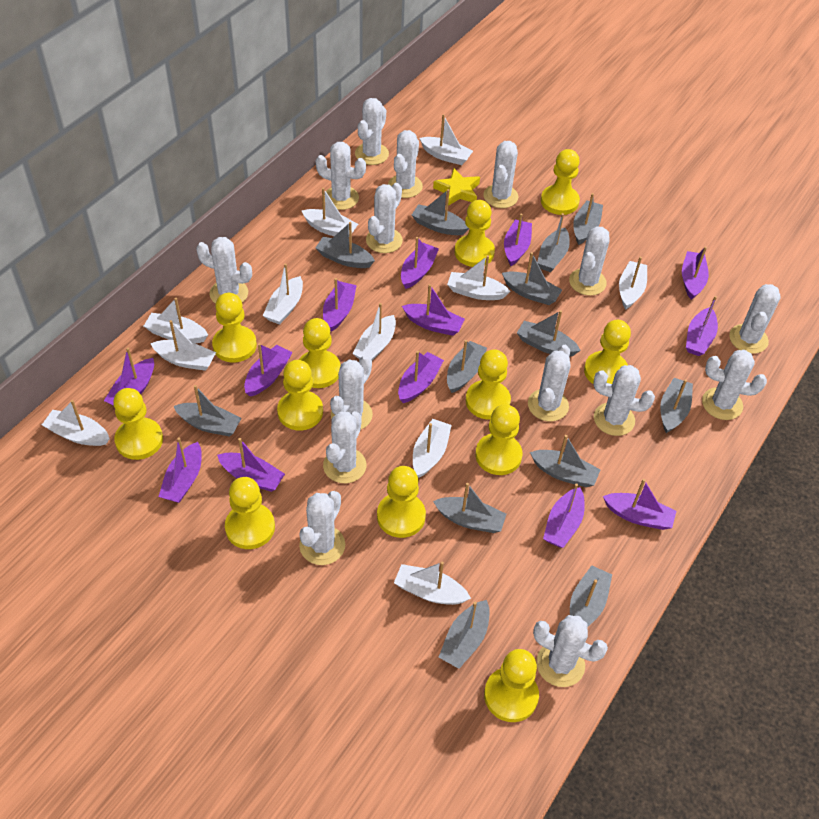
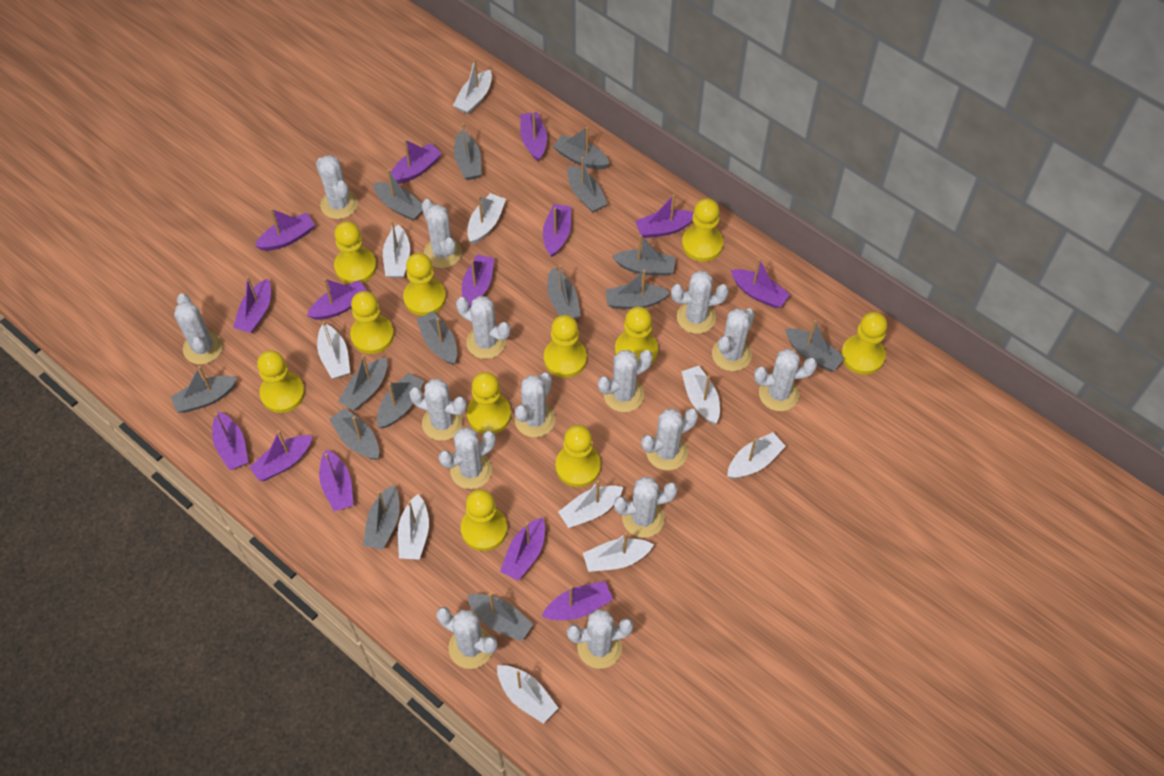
grey boat: [174,385,241,437] [315,222,375,268] [412,189,469,235] [433,483,506,533] [439,600,490,669] [447,340,487,393] [502,252,562,305] [517,310,581,357] [530,435,601,487] [537,213,570,272] [570,565,612,626] [573,193,603,245] [660,378,693,433] = 13 -> [171,366,237,413] [329,408,379,460] [338,355,387,411] [363,485,400,550] [373,169,423,221] [377,373,424,429] [416,311,457,365] [454,123,482,180] [467,593,533,642] [547,265,581,319] [553,127,610,169] [568,157,608,213] [605,270,670,309] [612,235,676,276] [785,320,845,371] = 15
purple boat: [104,348,154,406] [158,437,202,503] [217,438,285,492] [244,343,293,397] [323,278,357,332] [398,351,444,403] [401,237,439,289] [402,284,465,336] [504,213,532,266] [543,483,585,548] [603,479,676,530] [682,247,709,300] [686,296,718,356] = 13 -> [212,412,248,470] [233,276,271,333] [249,430,312,481] [255,208,315,251] [307,278,367,320] [319,449,354,511] [391,139,442,184] [462,254,495,308] [500,517,545,581] [520,112,547,162] [542,581,613,620] [543,204,571,257] [635,194,694,238] [731,258,790,308] = 14
white boat: [42,400,110,446] [144,298,208,343] [150,320,216,371] [263,264,303,325] [302,188,358,236] [352,303,396,360] [394,561,471,605] [413,419,452,478] [419,115,473,165] [447,255,510,300] [619,257,647,310] = 11 -> [317,321,350,379] [383,221,410,278] [398,494,429,560] [453,59,492,114] [467,193,506,244] [497,665,558,724] [558,480,623,528] [583,532,654,572] [681,366,720,424] [727,432,786,479] = 10
yellow pawn: [113,388,163,460] [212,293,257,363] [225,477,275,549] [277,360,323,430] [299,318,341,388] [377,466,426,538] [454,200,495,267] [466,349,511,420] [475,404,523,475] [484,649,539,722] [541,149,580,215] [584,320,631,384] = 12 -> [257,350,305,413] [334,221,377,284] [350,291,394,354] [403,253,446,316] [461,489,508,551] [467,372,511,434] [544,315,587,378] [556,425,601,487] [615,307,658,364] [682,198,724,262] [841,312,887,375] = 11
yellow star: [433,168,480,206] = 1 -> none = 0

